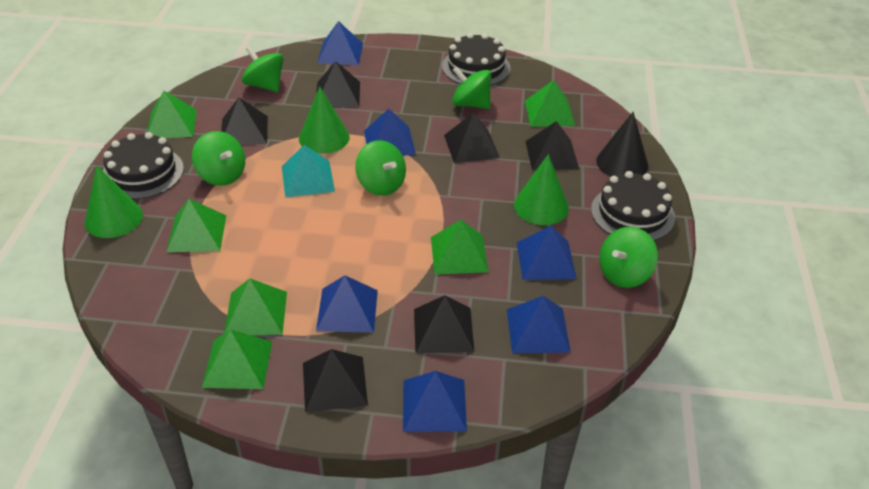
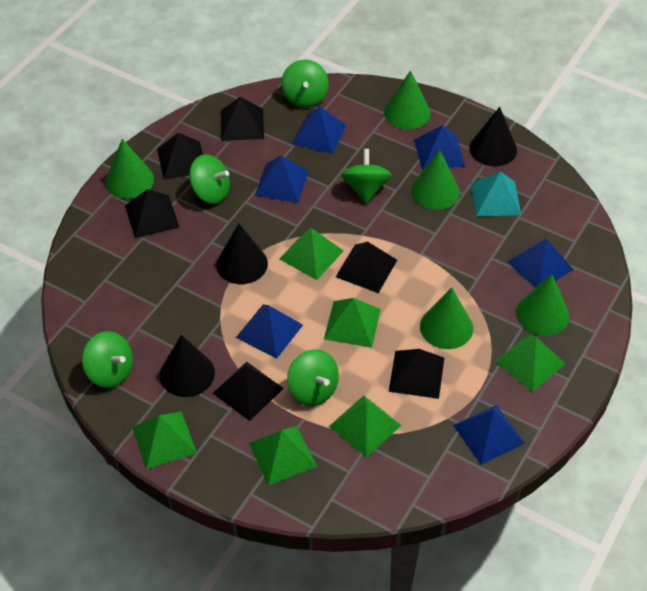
black cake: [103,132,184,199] [442,33,511,86] [591,171,675,241] = 3 -> none = 0
black cone: [596,112,649,176] = 1 -> [160,335,215,397] [216,223,268,284] [469,107,517,166] = 3
green cone: [84,166,143,238] [299,86,350,154] [514,154,569,225] = 3 -> [105,139,154,199] [384,70,431,129] [411,150,460,210] [420,287,473,349] [516,274,569,336] = 5

